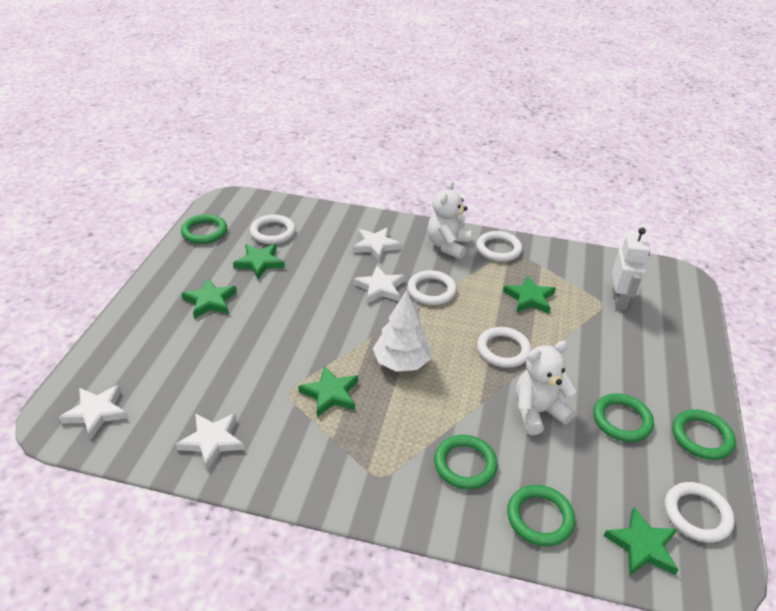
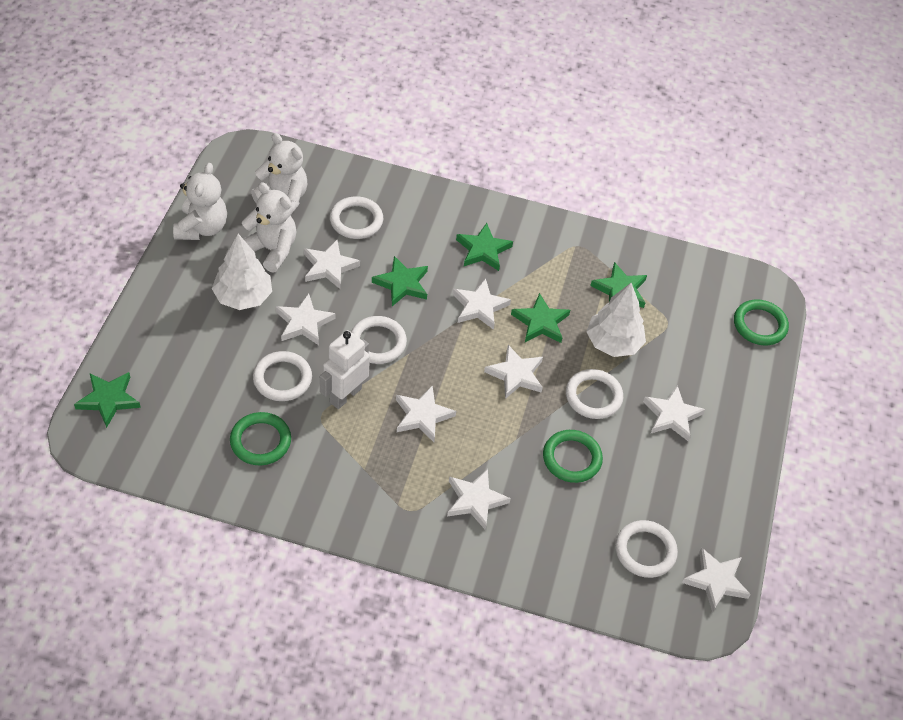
green ring: [181,214,227,244] [434,435,498,490] [507,485,575,546] [593,393,654,442] [672,409,736,460] = 5 -> [230,412,291,466] [543,430,603,483] [734,299,789,345] = 3
white star: [59,385,128,439] [176,413,244,469] [353,227,402,261] [354,266,405,304] = 4 -> [276,293,335,345] [304,240,360,289] [396,385,456,442] [447,469,511,530] [453,278,511,330] [484,345,543,399] [643,385,706,442] [682,547,751,612] = 8
white teddy bear: [427,181,471,259] [516,341,577,435] = 2 -> [173,163,227,240] [242,182,296,273] [251,133,307,216] = 3
white tree: [373,290,431,372] = 1 -> [212,234,272,310] [586,283,646,357] = 2

